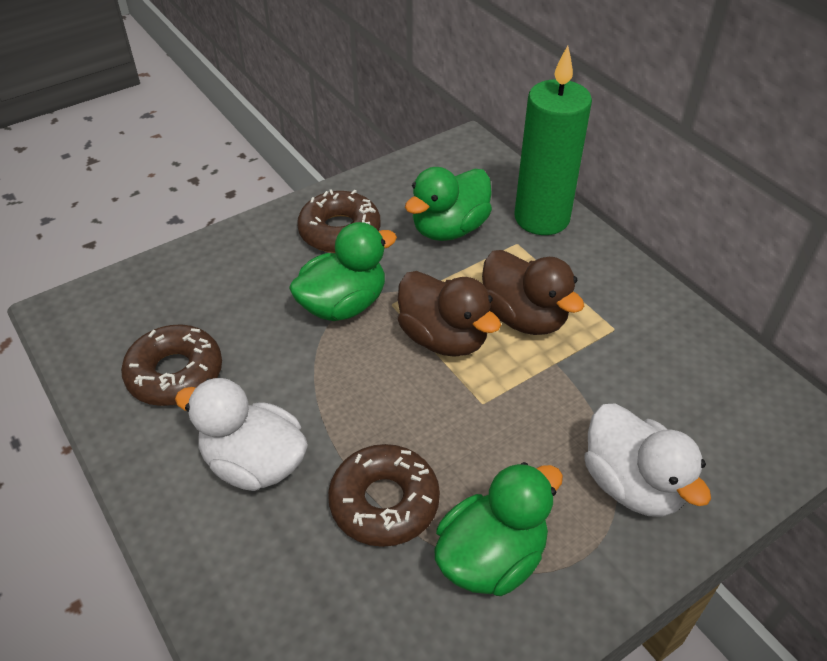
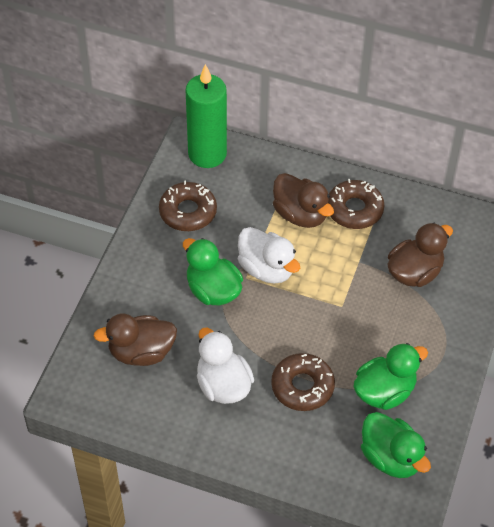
brown duck: [398,271,501,357] [482,250,584,335] = 2 -> [94,314,177,366] [273,173,334,228] [388,223,453,287] = 3

